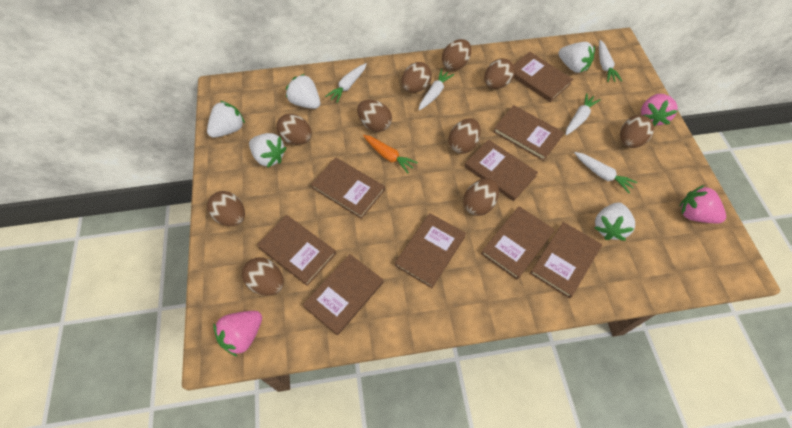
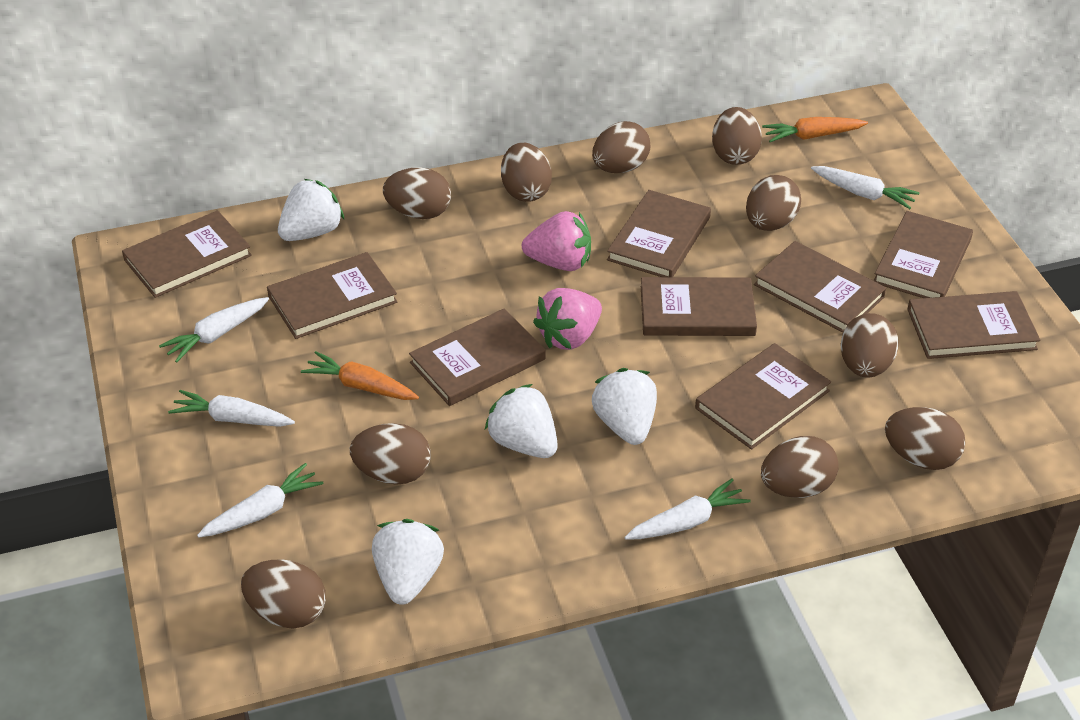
orange carrot: [363,135,418,173] = 1 -> [301,351,419,400] [762,117,868,142] = 2
pink strawberry: [213,311,262,357] [641,94,677,126] [680,185,726,223] = 3 -> [522,211,591,271] [533,288,602,350] = 2
white strawberry: [207,101,245,138] [249,133,287,168] [286,74,320,109] [558,42,595,73] [594,202,635,241] = 5 -> [278,179,344,241] [372,519,444,605] [485,384,558,458] [592,368,657,445] = 4

